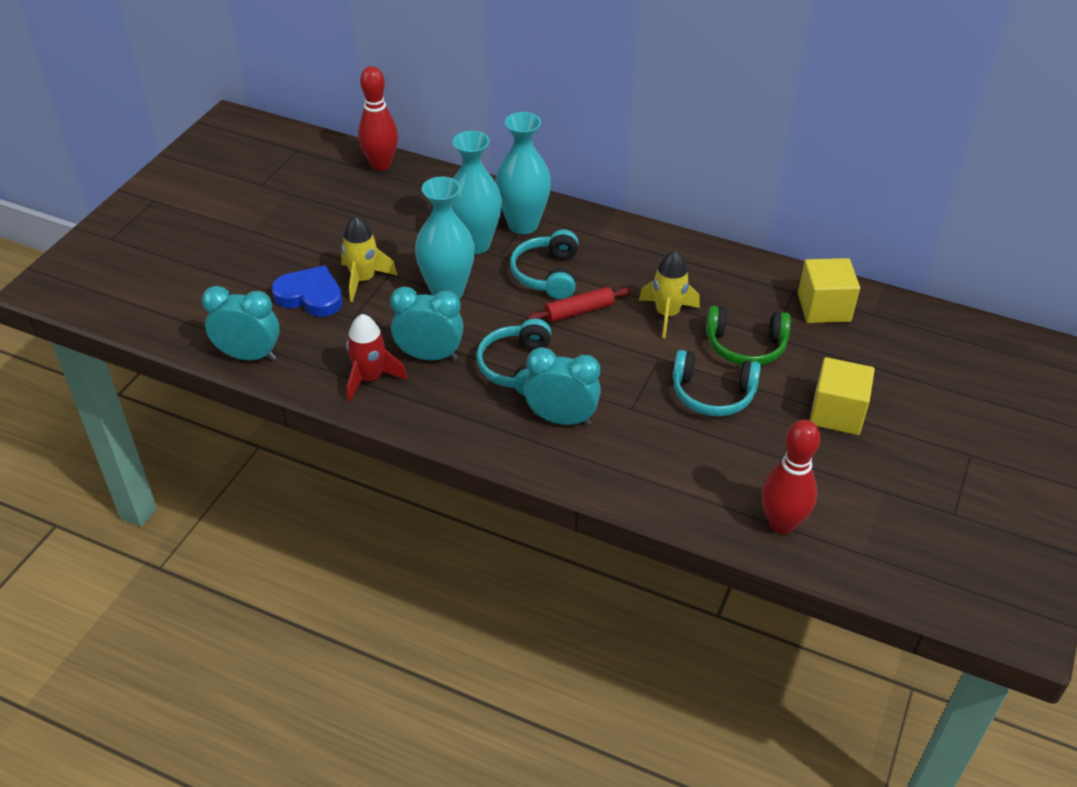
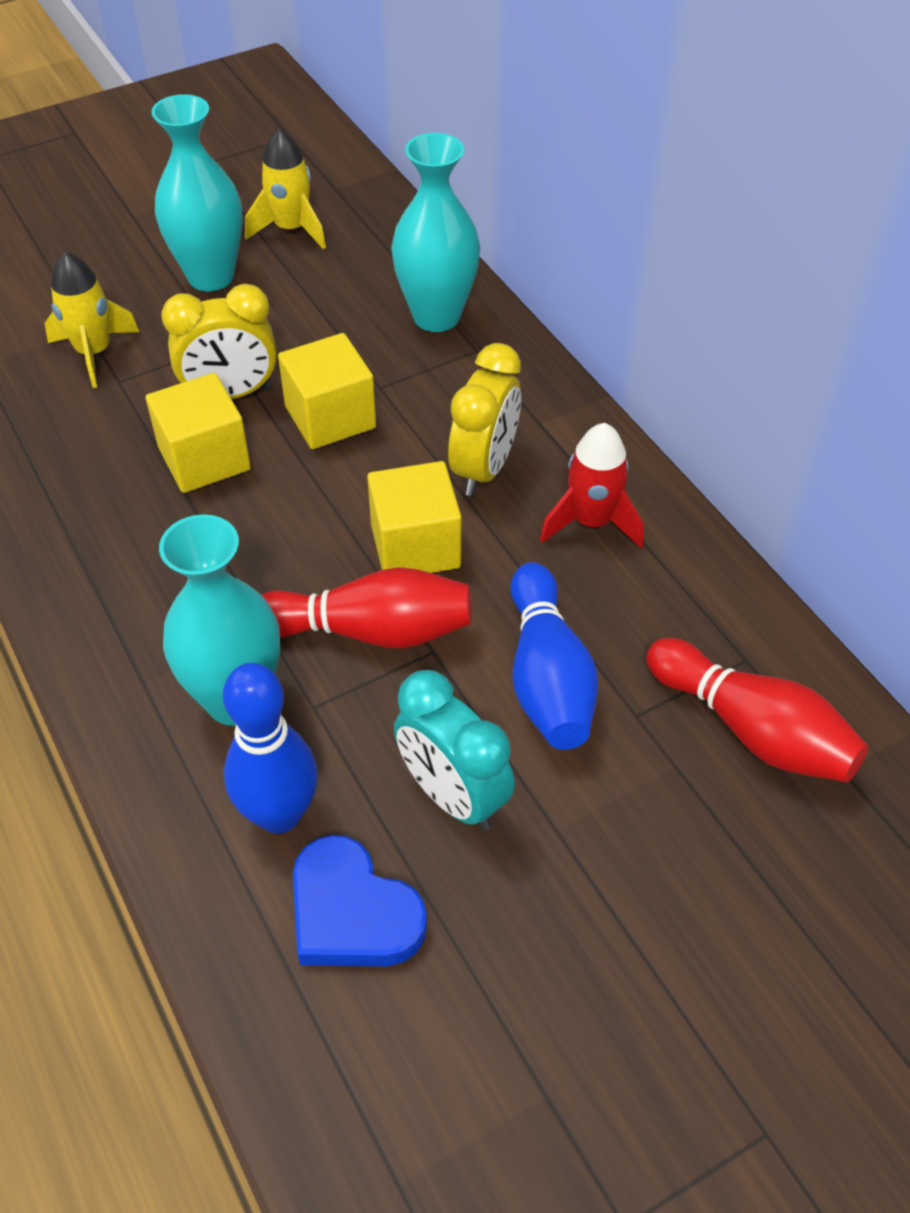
blue bowling pin: none = 0 -> [223,663,318,834] [511,562,598,750] = 2
green headphones: [706,306,791,365] = 1 -> none = 0
red rolling pin: [527,287,631,322] = 1 -> none = 0
turquoise clock: [202,286,280,361] [390,286,464,361] [524,347,601,425] = 3 -> [394,670,515,830] = 1
turquoise headphones: [476,318,551,396] [510,230,578,299] [673,350,761,416] = 3 -> none = 0
yellow clock: none = 0 -> [161,284,277,399] [448,343,521,496] = 2
yellow cube: [798,258,860,323] [810,357,875,435] = 2 -> [146,373,251,493] [278,333,376,449] [367,461,461,573] = 3

